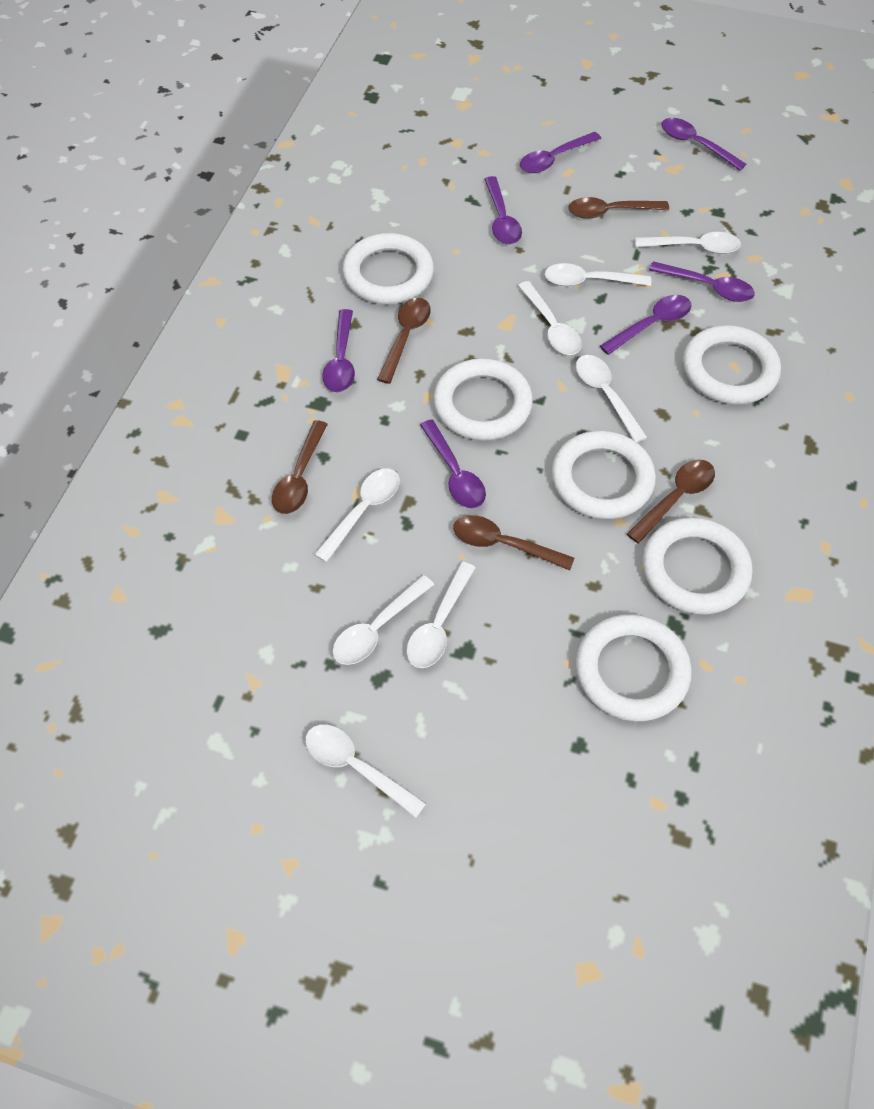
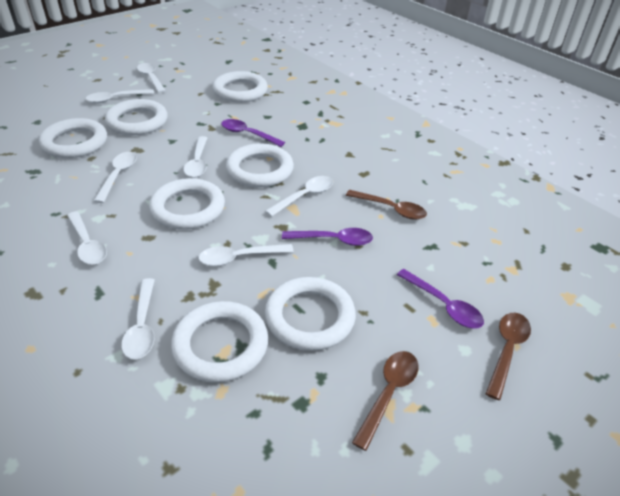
brown spoon: [272,420,328,514] [377,298,431,384] [453,515,574,571] [568,197,669,219] [627,460,715,543] = 5 -> [346,190,427,220] [352,351,419,451] [485,313,531,400] = 3
purple spoon: [322,309,355,392] [420,419,486,508] [484,176,522,244] [520,132,601,173] [600,295,691,355] [649,261,755,302] [662,118,746,171] = 7 -> [221,119,285,147] [282,228,373,246] [397,269,484,329] = 3
white ring: [342,233,434,304] [433,358,533,441] [551,431,656,519] [576,614,692,722] [642,517,753,615] [683,325,781,405] = 6 -> [39,118,107,158] [105,99,168,135] [149,178,225,230] [171,301,268,383] [212,71,268,103] [226,143,294,187] [265,277,356,351] = 7

